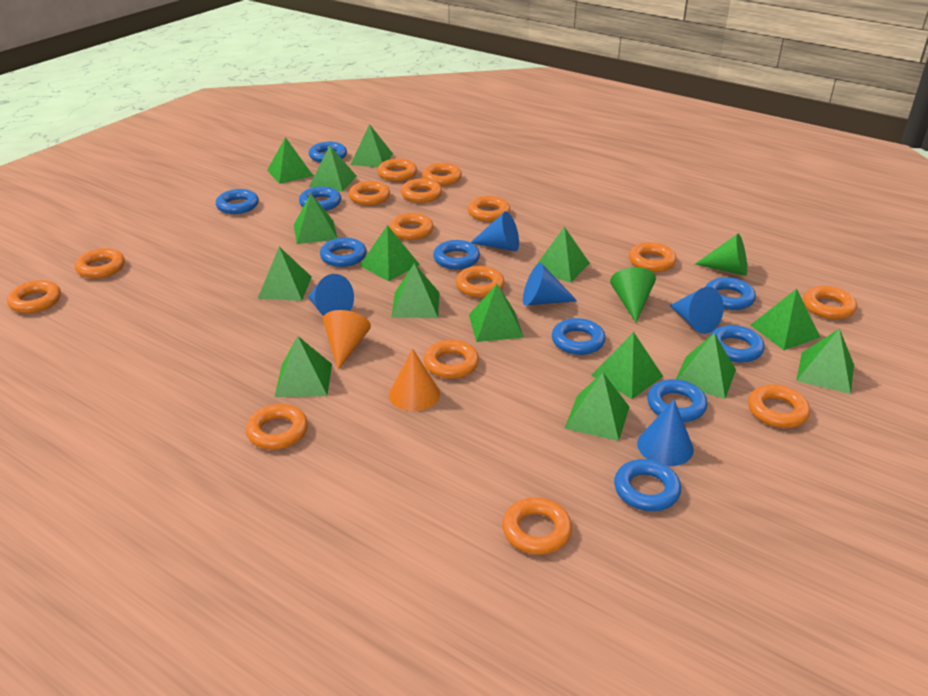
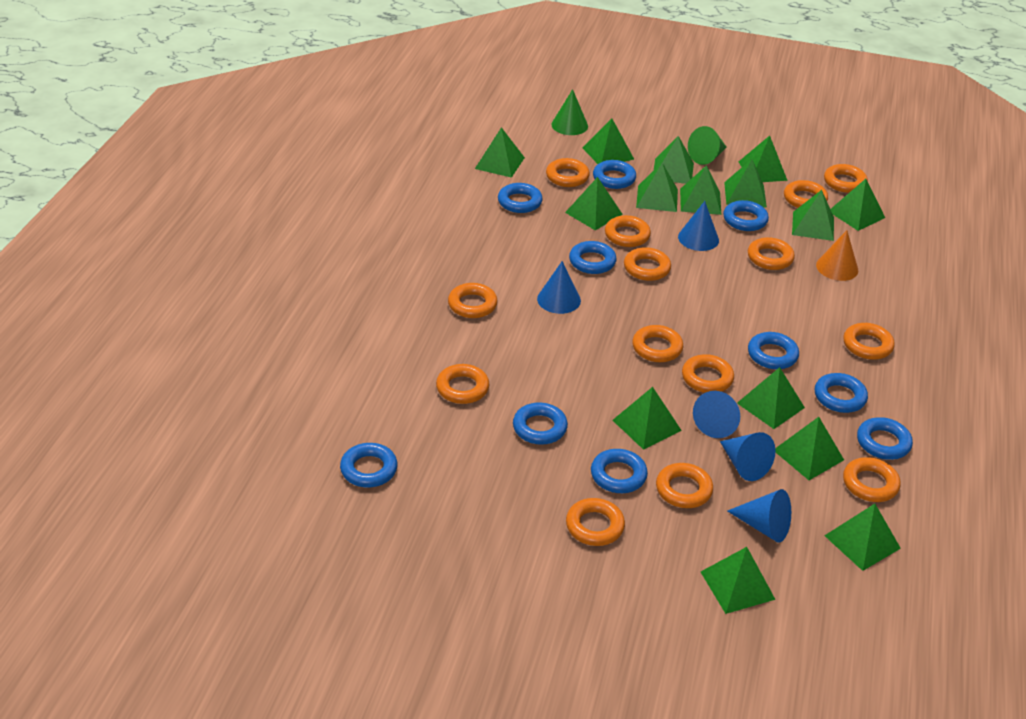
orange cone: [323,310,371,370] [389,348,440,411] = 2 -> [816,230,859,281] = 1
orange ring: [7,280,61,313] [75,248,125,279] [246,404,308,450] [349,181,390,205] [377,159,417,181] [389,213,433,240] [401,178,442,203] [422,163,462,186] [423,340,479,379] [456,266,505,298] [468,196,510,222] [502,498,572,555] [629,242,676,272] [748,384,810,428] [803,286,857,319] = 15 -> [436,364,490,404] [448,283,498,318] [546,158,590,187] [566,498,625,546] [605,215,651,247] [624,247,671,281] [632,325,683,362] [656,463,713,508] [682,354,734,393] [748,237,795,270] [784,180,828,208] [824,164,868,193] [843,323,895,360] [843,457,901,502] = 14

